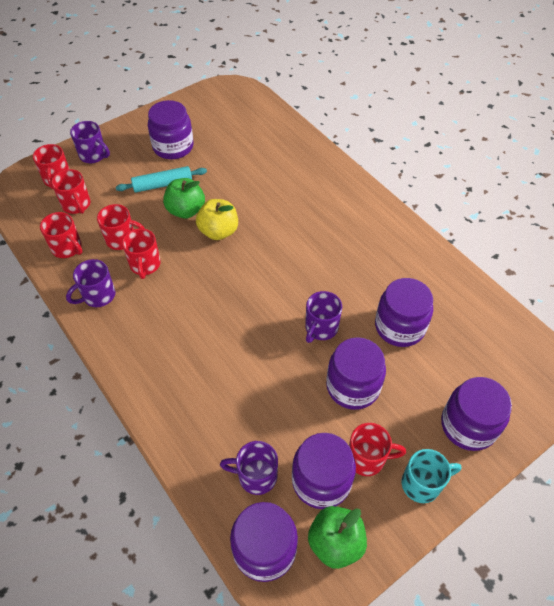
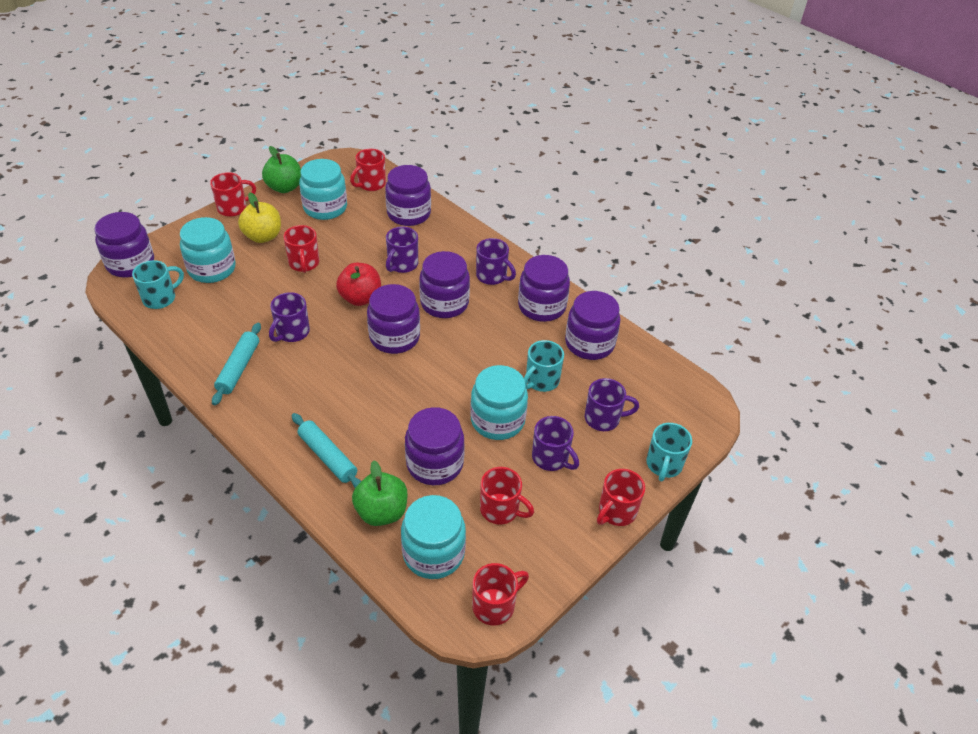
purple jar: [148,100,193,159] [230,502,298,582] [292,433,356,509] [326,337,386,410] [375,278,433,347] [441,377,512,451] = 6 -> [94,212,154,278] [367,284,420,354] [385,165,431,226] [405,407,465,485] [419,251,470,318] [518,255,570,322] [565,291,620,360] = 7
purple mug: [66,259,115,307] [70,121,110,163] [220,441,278,495] [305,291,342,343] = 4 -> [269,292,310,342] [386,227,418,273] [476,238,516,285] [532,416,579,471] [585,378,639,431] = 5
red apple: none = 0 -> [336,263,381,306] = 1
turquoise jar: none = 0 -> [180,217,236,283] [299,159,347,220] [401,495,466,579] [470,365,528,440] = 4
turquoise mug: [402,449,462,503] = 1 -> [132,260,184,309] [524,340,564,392] [646,423,692,482] = 3
turquoise rolling pin: [116,166,207,193] = 1 -> [212,323,261,405] [291,413,361,488] = 2

